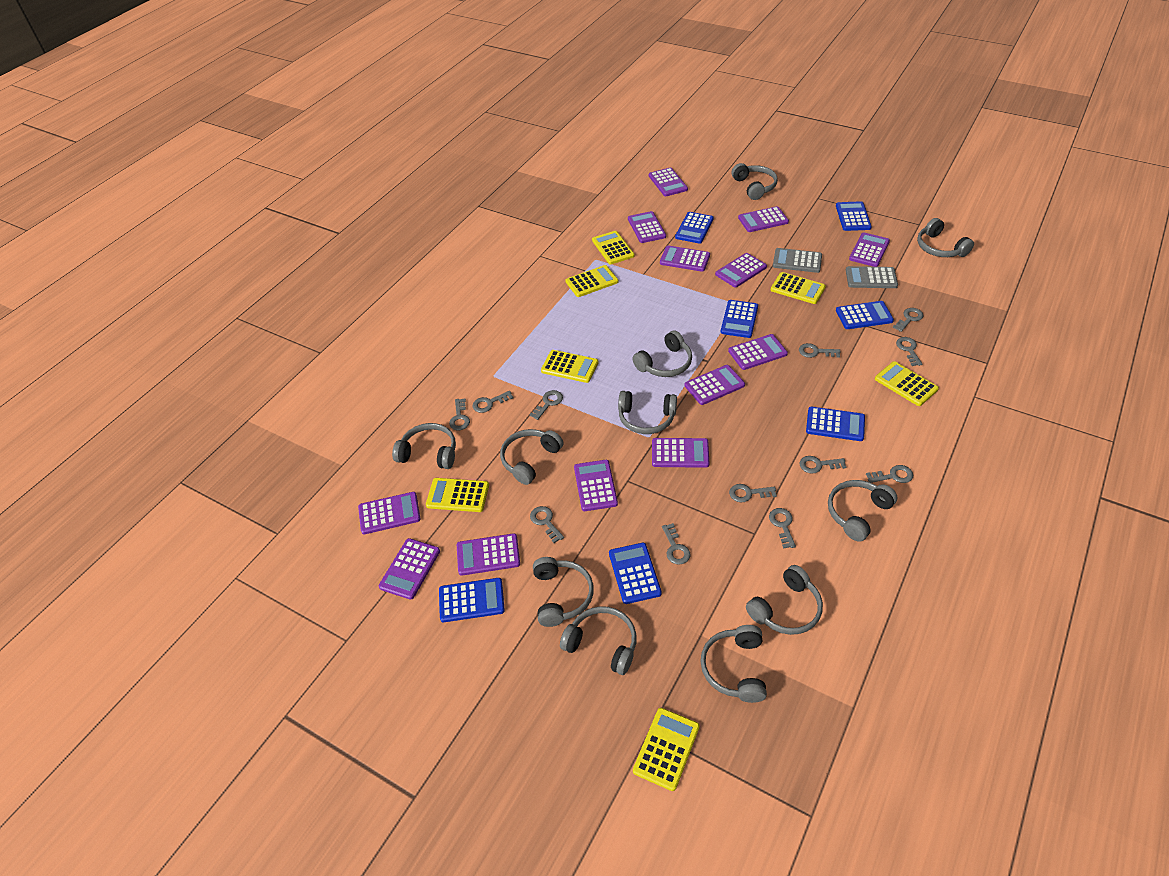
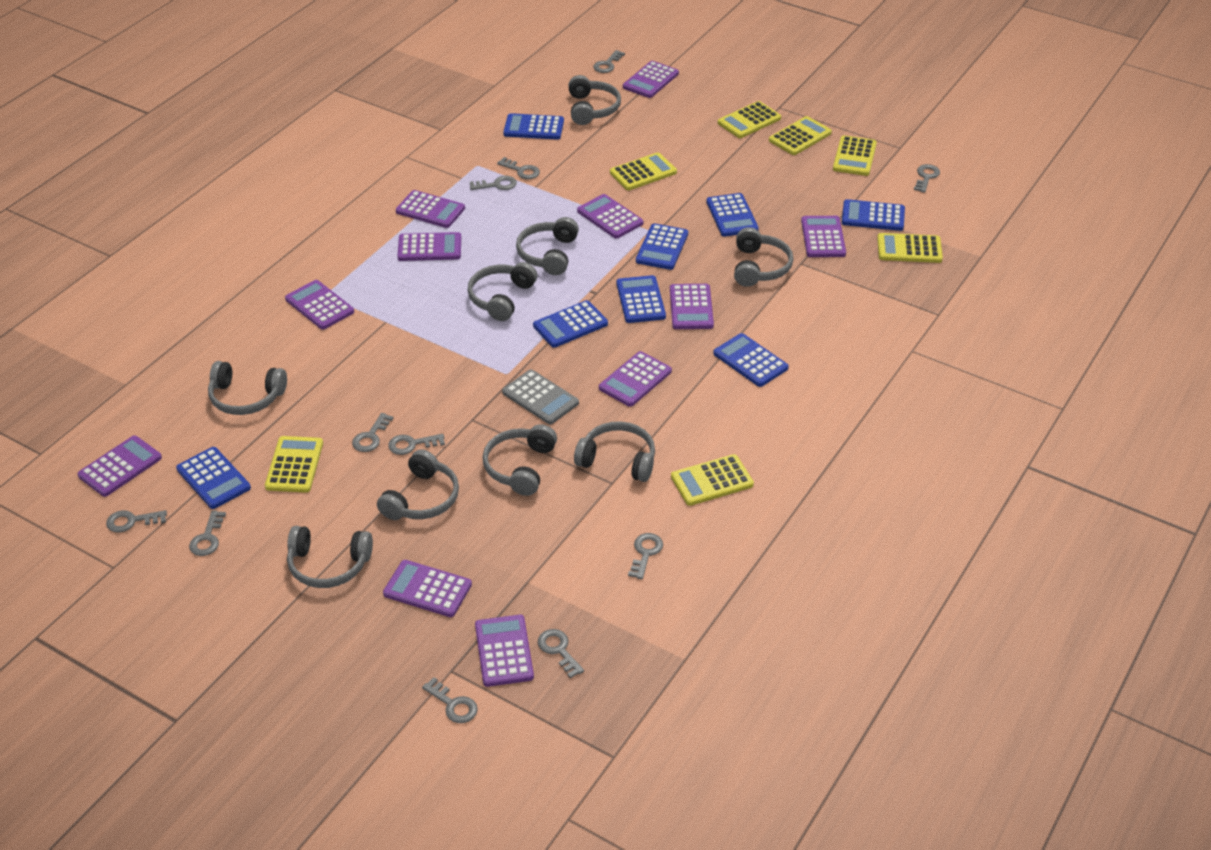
blue calculator: [439,578,505,622] [609,543,662,604] [675,212,714,244] [721,300,758,338] [806,407,865,441] [836,201,872,231] [836,301,894,329] = 7 -> [176,447,251,509] [503,113,564,140] [533,300,608,348] [616,275,666,323] [636,223,688,270] [706,193,759,237] [713,333,789,387] [842,199,905,231] = 8
grey calculator: [773,248,822,273] [846,266,898,288] = 2 -> [502,370,579,424] = 1
grey headphones: [392,423,456,469] [500,429,563,485] [533,557,594,627] [560,606,637,675] [618,391,677,434] [632,330,692,377] [700,625,767,703] [731,163,778,200] [746,565,823,635] [828,480,898,542] [917,218,974,257] = 11 -> [208,361,287,415] [287,526,373,588] [377,449,459,520] [468,262,537,321] [482,424,557,496] [516,217,579,275] [568,75,621,125] [574,421,655,482] [734,227,793,287] = 9
grey key: [449,398,470,430] [473,391,514,413] [529,390,563,420] [530,506,564,543] [662,523,691,565] [729,484,777,502] [769,508,796,549] [799,343,841,358] [800,456,846,474] [866,465,913,483] [893,308,923,332] [896,337,922,366] = 12 -> [106,510,167,533] [189,510,226,556] [352,413,393,452] [388,434,445,455] [422,677,478,723] [470,176,517,190] [497,157,540,179] [538,629,584,678] [593,50,625,73] [628,533,663,579] [914,164,940,193] = 11
purple calculator: [358,492,420,534] [379,538,440,600] [457,533,520,576] [574,460,618,511] [628,211,666,243] [649,167,688,196] [652,438,709,468] [660,246,710,272] [684,365,745,405] [715,253,767,288] [728,334,788,370] [738,206,789,232] [849,232,890,267] = 13 -> [77,435,162,497] [285,280,354,330] [383,560,472,617] [396,190,465,228] [397,232,461,261] [475,615,534,687] [577,194,643,239] [599,351,672,407] [623,61,679,98] [670,284,714,329] [801,216,846,257] = 11

